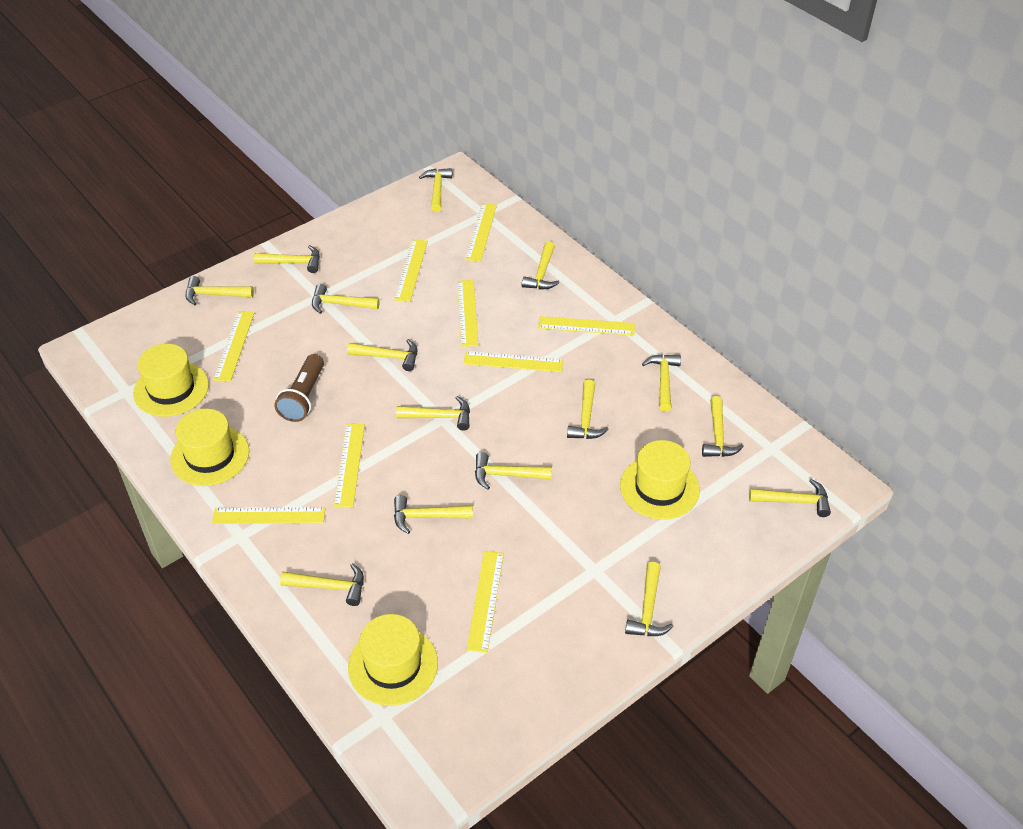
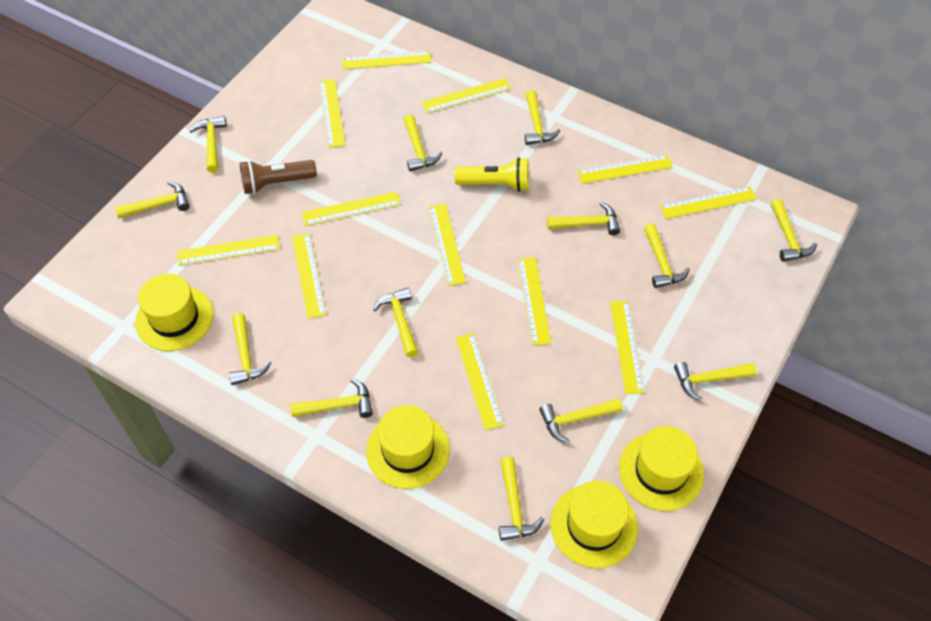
yellow flashlight: none = 0 -> [454,157,529,192] = 1
yellow hammer: [186,276,254,305] [254,245,320,273] [280,563,364,606] [312,284,380,314] [347,339,417,371] [394,495,473,534] [396,396,470,430] [419,168,452,212] [475,452,552,490] [522,241,559,289] [567,380,609,439] [625,562,674,636] [642,354,681,412] [702,396,744,457] [749,479,831,517] = 15 -> [115,181,190,218] [190,116,227,173] [229,313,271,385] [290,378,373,418] [373,288,418,357] [404,115,443,171] [499,457,544,541] [525,90,560,145] [539,398,623,443] [547,202,620,235] [644,223,690,288] [674,362,757,401] [771,199,817,262] = 13
yellow ruler: [212,507,325,524] [213,311,254,382] [334,424,365,508] [394,239,428,302] [457,280,478,347] [463,351,563,372] [465,203,497,262] [466,551,504,653] [538,316,635,336] = 9 -> [177,235,280,265] [292,233,326,319] [302,192,401,226] [319,79,345,148] [342,51,431,69] [421,78,511,113] [429,204,466,286] [456,333,504,430] [518,257,551,346] [577,155,673,184] [610,301,645,394] [660,186,757,219] = 12

